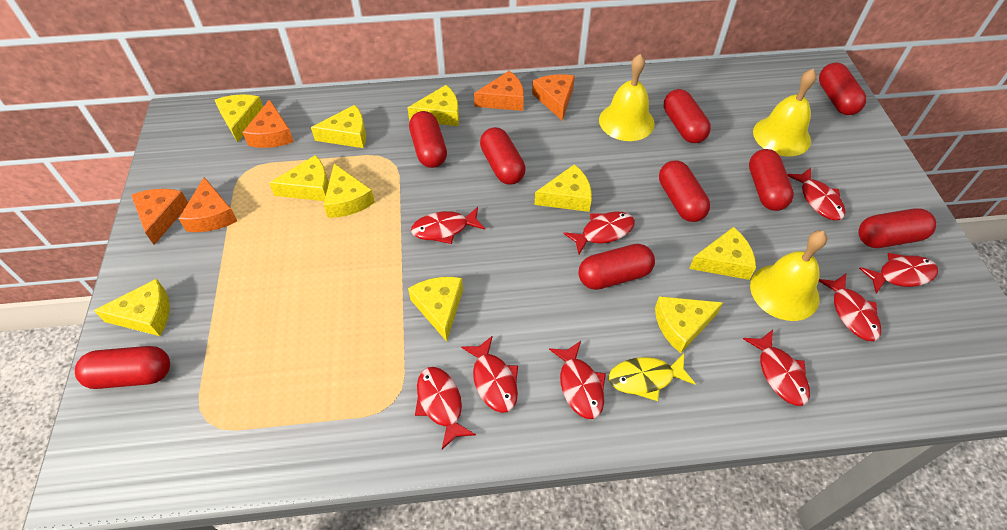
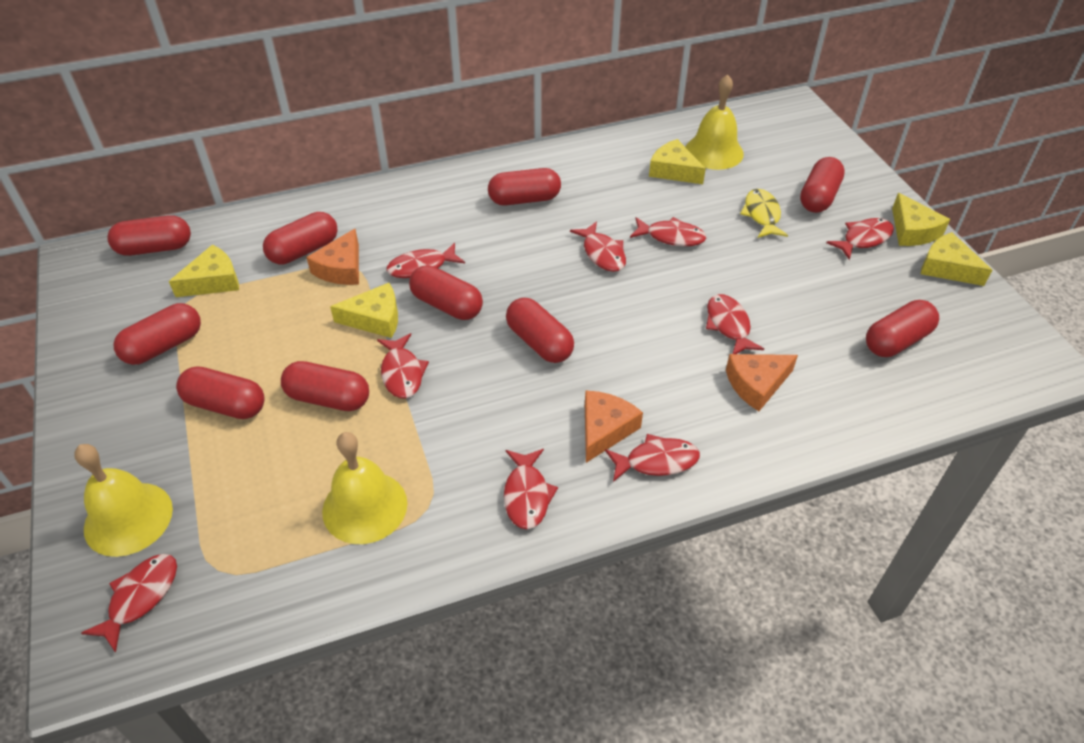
orange cheese: [131,189,188,245] [179,177,237,232] [242,99,294,148] [474,71,524,111] [532,74,575,120] = 5 -> [306,229,359,285] [585,390,643,463] [726,354,798,411] = 3
red capsule: [75,346,170,389] [409,111,447,168] [480,127,526,185] [578,244,655,290] [659,160,710,222] [664,89,711,143] [749,149,794,211] [819,62,866,115] [858,208,936,248] = 9 -> [107,215,191,256] [114,303,201,365] [176,367,265,419] [263,212,338,265] [281,361,369,411] [409,265,483,320] [488,168,561,206] [506,298,574,363] [800,157,845,213] [866,300,939,357] = 10
yellow cheese: [94,279,170,336] [215,94,263,143] [269,155,329,201] [311,105,366,148] [323,164,375,218] [407,85,459,126] [408,277,463,341] [534,164,592,212] [655,296,723,353] [689,227,756,280] = 10 -> [169,245,239,297] [330,283,398,338] [649,139,706,184] [892,193,950,246] [921,232,992,286] = 5

